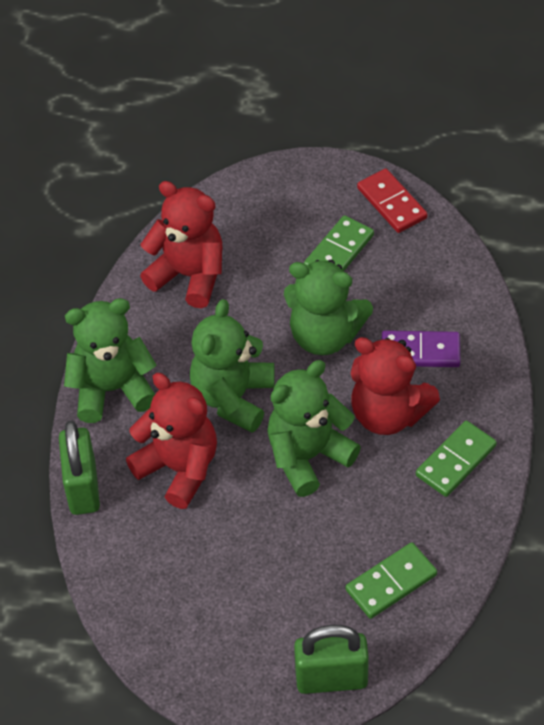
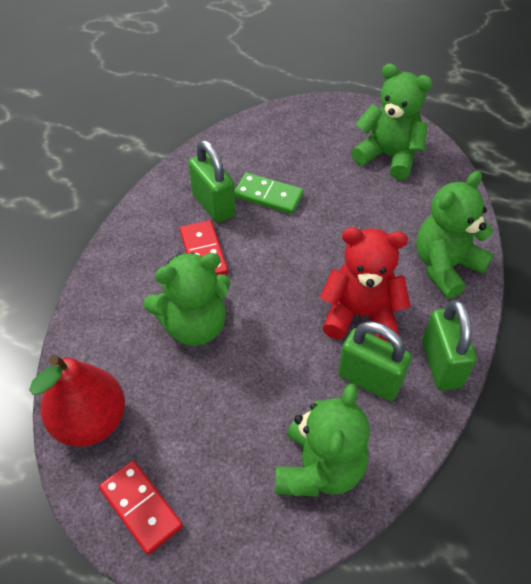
green domino: [304,215,374,272] [346,542,437,619] [416,420,497,497] = 3 -> [235,173,304,214] = 1
green padlock: [59,420,100,515] [294,625,369,694] = 2 -> [189,140,236,223] [338,321,411,401] [422,300,477,391] = 3
purple domino: [382,330,460,367] = 1 -> none = 0
red domino: [357,169,427,233] = 1 -> [99,461,183,555] [180,220,228,276] = 2
red pear: none = 0 -> [29,355,125,447] = 1
red teddy bear: [126,373,217,509] [140,181,222,308] [351,337,440,435] = 3 -> [320,227,411,343] = 1

